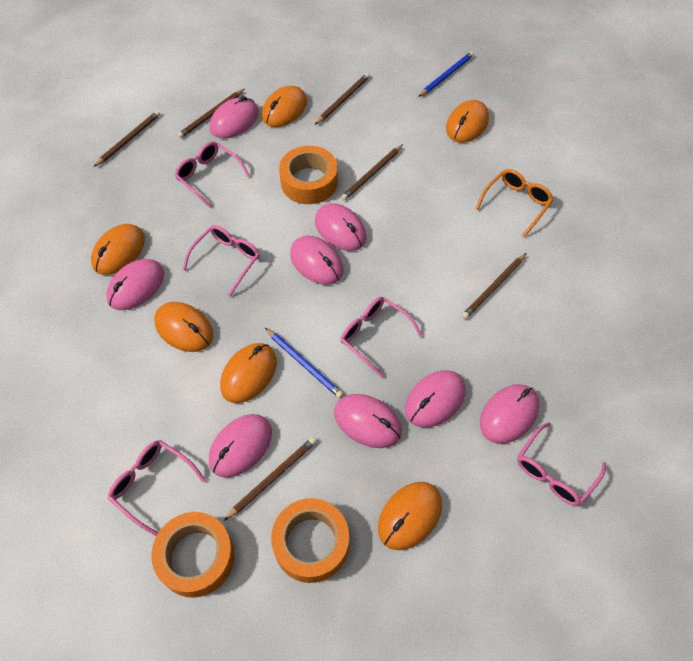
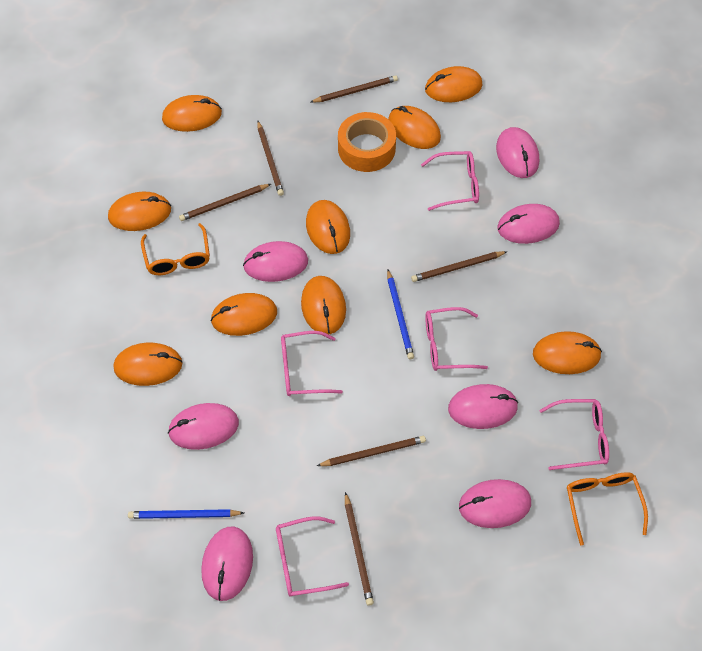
orange glasses: [476,169,553,237] = 1 -> [141,223,210,275] [567,472,648,546] = 2
orange mouse: [91,224,145,275] [154,302,213,352] [220,343,277,403] [262,86,307,127] [378,482,442,550] [446,100,489,143] = 6 -> [108,192,171,231] [113,342,183,386] [162,95,222,132] [210,293,277,336] [301,276,346,334] [306,200,350,254] [388,106,441,149] [425,66,483,102] [533,331,602,374] = 9
orange tape: [151,512,235,598] [271,498,349,583] [279,146,338,204] = 3 -> [338,112,396,172] = 1
pink mouse: [106,259,164,310] [209,414,272,478] [210,96,259,138] [290,236,343,285] [315,203,366,251] [334,394,402,448] [405,370,465,428] [480,384,539,444] = 8 -> [168,403,239,450] [201,526,253,601] [243,241,308,282] [448,384,518,429] [459,479,531,528] [496,127,539,178] [497,204,560,244] = 7

